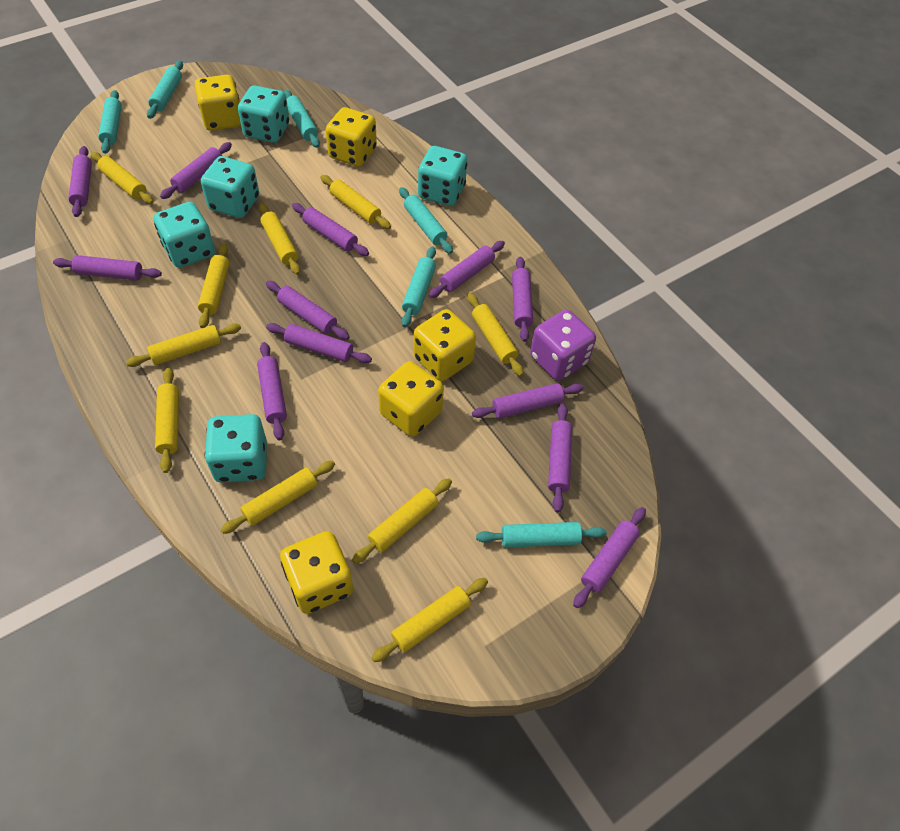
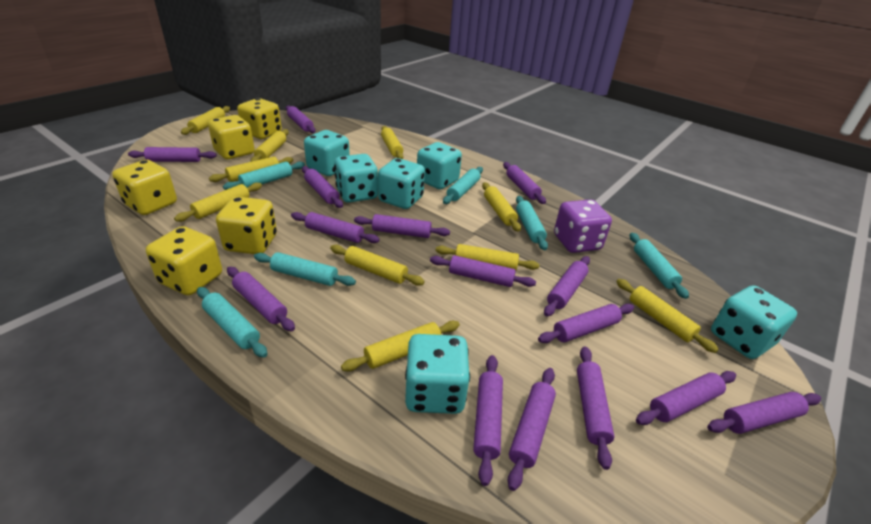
purple rolling pin: [53,255,162,281] [68,146,92,217] [160,142,232,199] [257,342,287,440] [266,281,350,340] [266,323,372,363] [292,203,369,256] [429,241,505,298] [472,383,584,418] [512,257,533,342] [548,404,572,512] [573,507,646,608] = 12 -> [128,147,217,162] [227,267,295,331] [286,105,316,133] [291,212,380,243] [302,166,343,208] [354,214,450,238] [430,255,536,287] [473,355,503,486] [503,162,546,204] [508,368,556,491] [538,304,634,343] [544,256,590,317] [577,346,615,470] [636,371,736,425] [707,392,821,434] = 15
turquoise dice: [154,202,215,268] [201,156,259,218] [205,414,267,483] [238,85,289,143] [418,146,467,206] = 5 -> [304,130,350,176] [334,154,378,203] [378,158,425,209] [405,334,470,414] [417,142,462,189] [711,285,797,359] = 6

